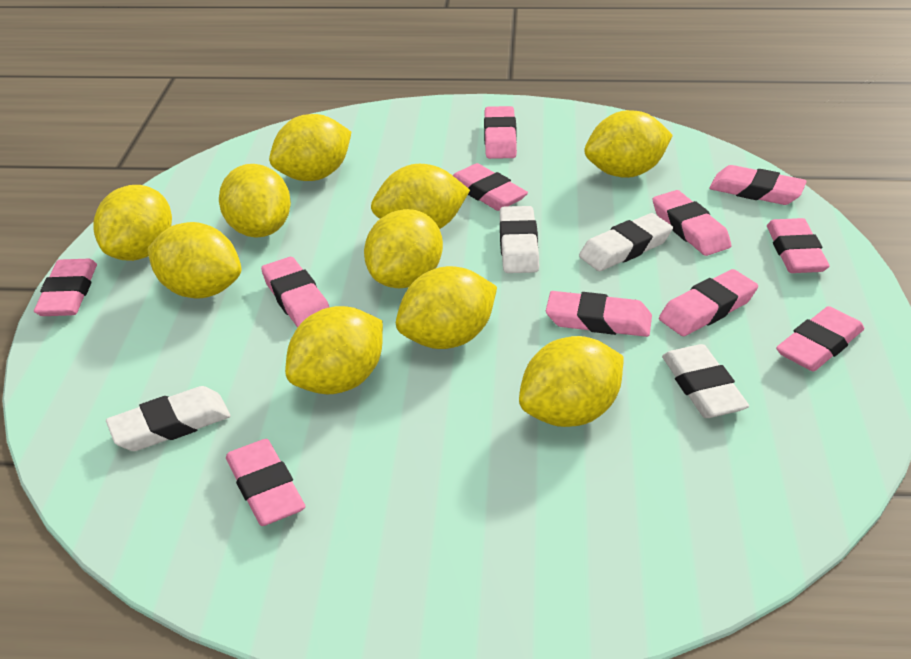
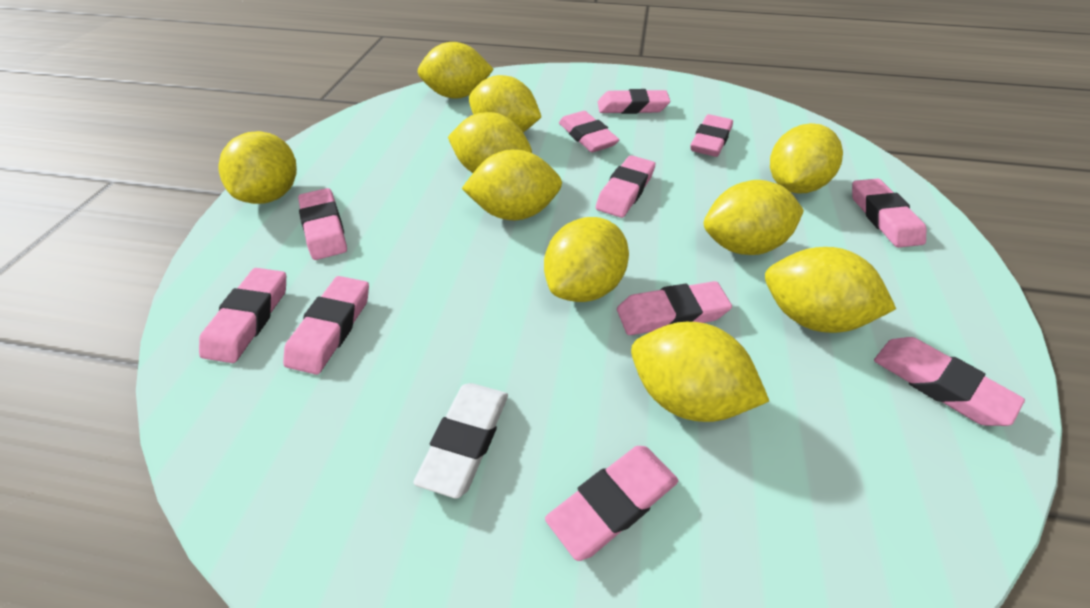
white eraser: [106,386,231,451] [500,206,539,273] [579,213,673,271] [662,344,749,418] = 4 -> [413,383,508,498] = 1

